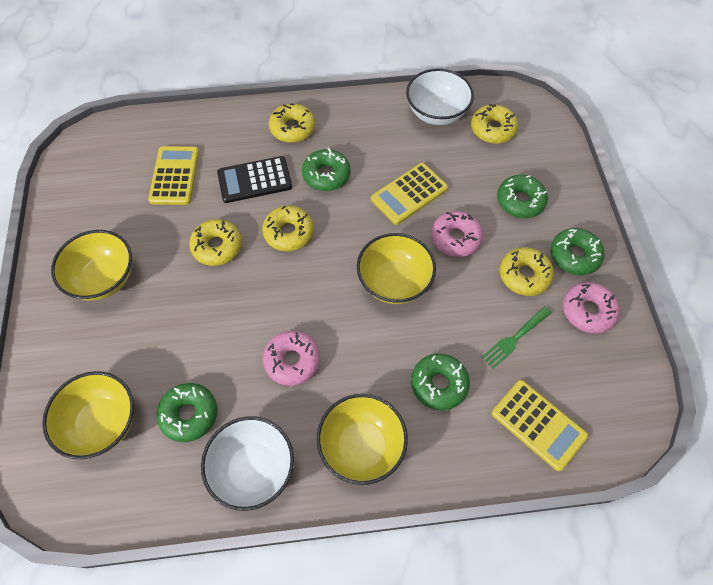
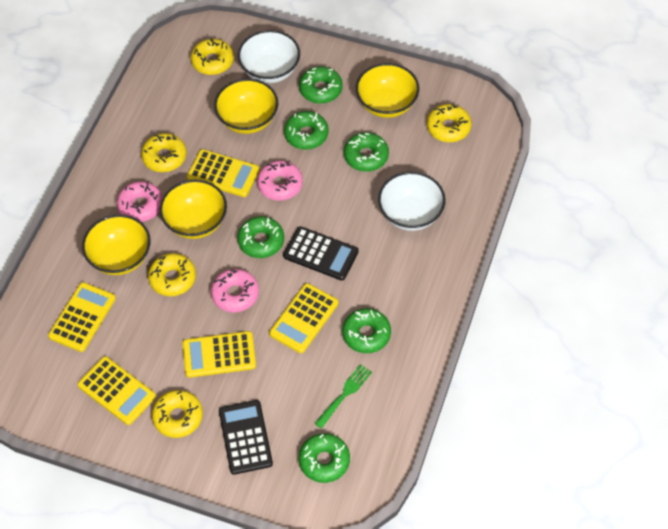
black calculator: [217,156,292,203] = 1 -> [219,400,273,475] [283,226,359,281] = 2
green donut: [156,383,217,442] [302,148,351,191] [411,353,470,410] [497,175,548,218] [551,228,604,275] = 5 -> [237,216,284,258] [284,111,329,150] [299,66,343,104] [299,433,350,483] [342,308,391,353] [344,132,389,172] = 6
yellow calculator: [148,146,199,205] [371,163,448,225] [491,380,588,471] = 3 -> [48,282,116,352] [78,356,156,425] [183,331,256,378] [187,149,259,197] [269,283,338,353] = 5

